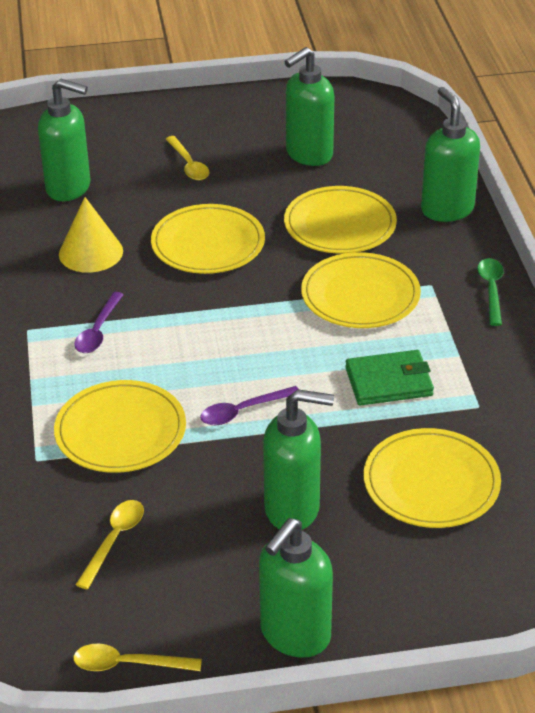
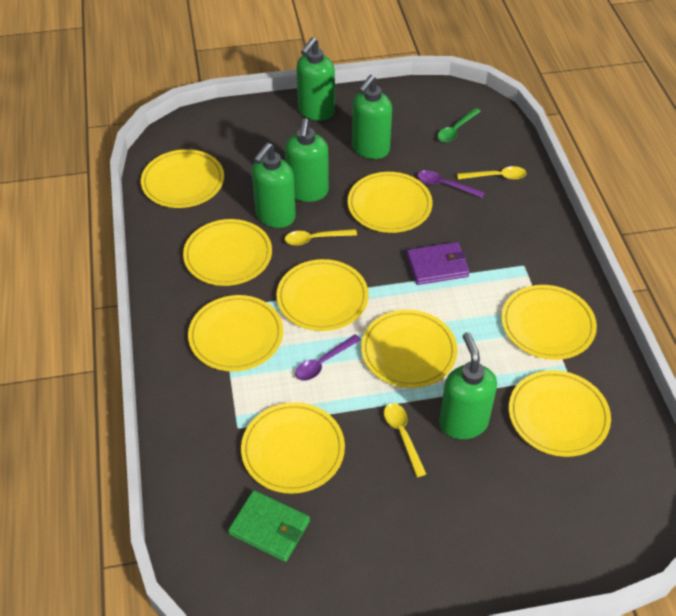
purple wallet: none = 0 -> [406,242,470,285] = 1
yellow cone: [59,197,123,273] = 1 -> none = 0
yellow plate: [54,380,186,473] [151,204,265,274] [284,186,397,254] [301,252,421,328] [364,428,501,528] = 5 -> [141,149,224,208] [183,219,272,286] [188,295,283,371] [241,402,345,494] [277,259,369,331] [348,172,432,233] [361,310,457,388] [502,285,597,360] [509,370,611,457] = 9

